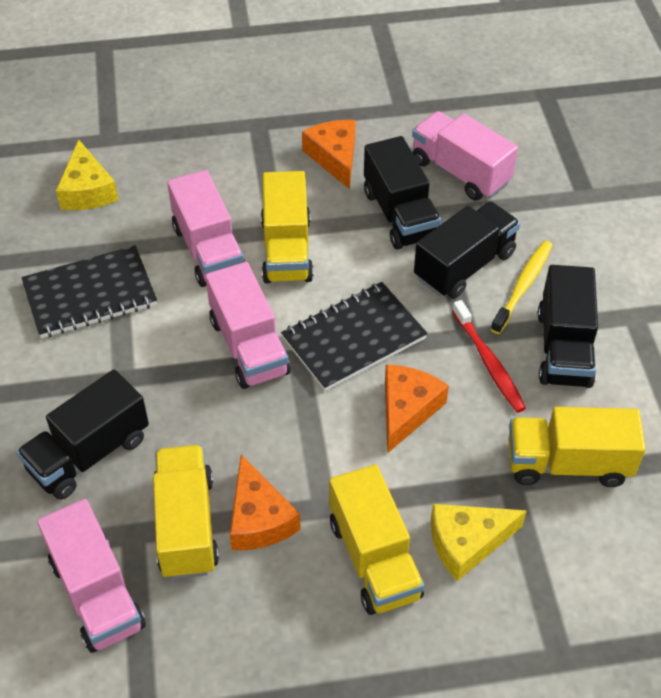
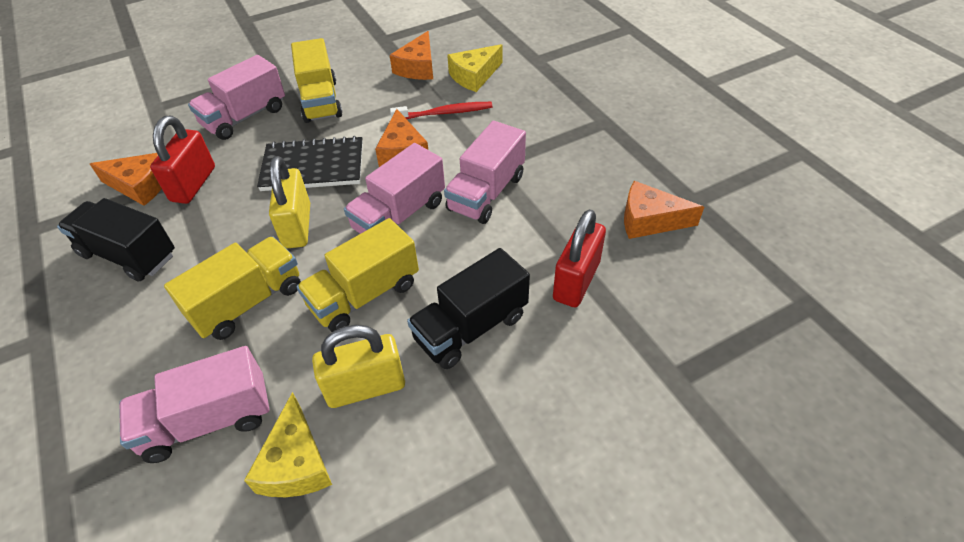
black notebook: [21,245,157,338] [281,282,428,391] = 2 -> [257,136,363,191] = 1
black truck: [17,370,149,500] [364,136,441,250] [414,201,520,299] [538,265,598,388] = 4 -> [57,198,175,282] [407,248,530,369] = 2
orange cheese: [230,455,301,550] [302,120,356,189] [385,365,449,454] = 3 -> [90,153,162,206] [375,109,428,167] [390,31,433,80] [624,181,704,239] = 4
red padlock: none = 0 -> [150,116,215,204] [553,209,606,307] = 2
yellow padlock: none = 0 -> [269,156,310,249] [312,325,405,408] = 2
yellow toothbrush: [491,241,552,334] = 1 -> none = 0
yellow truck: [153,445,219,579] [261,171,313,284] [329,464,425,615] [508,407,646,487] = 4 -> [164,236,301,340] [291,38,342,123] [296,218,419,332] = 3

